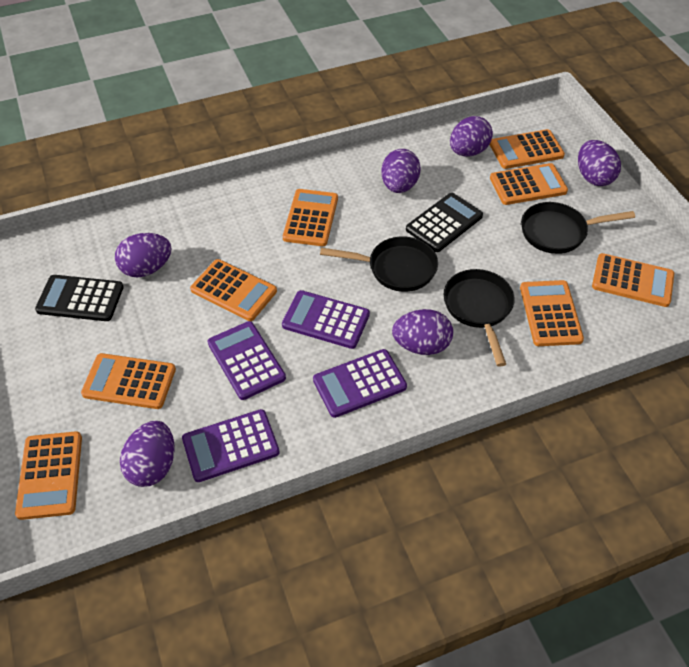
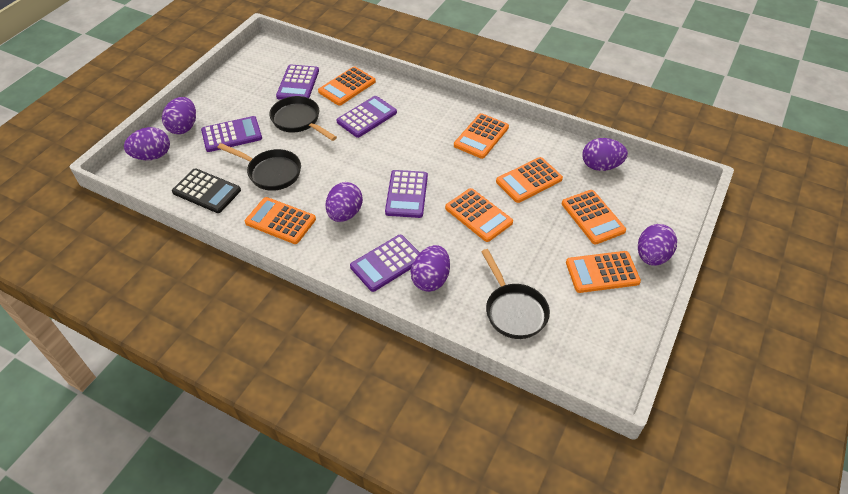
black calculator: [35,275,124,321] [406,193,483,252] = 2 -> [172,168,241,213] = 1
orange calculator: [15,431,82,520] [81,353,176,409] [190,259,277,321] [283,189,338,246] [489,129,565,169] [490,163,568,205] [520,280,584,346] [592,253,674,307] = 8 -> [245,197,316,244] [318,66,376,106] [445,188,513,242] [454,113,509,159] [496,157,563,203] [562,190,626,245] [566,251,641,293] = 7
purple calculator: [182,409,280,482] [207,321,286,400] [282,290,370,349] [313,349,407,418] = 4 -> [201,116,262,152] [276,65,319,100] [336,96,397,138] [350,235,420,292] [385,170,428,218] = 5

